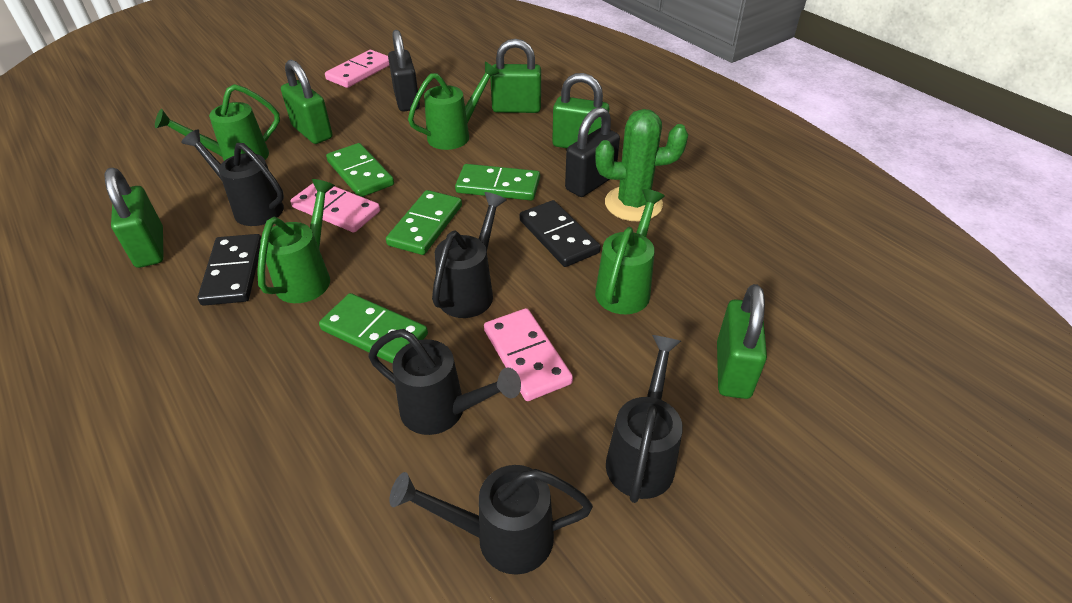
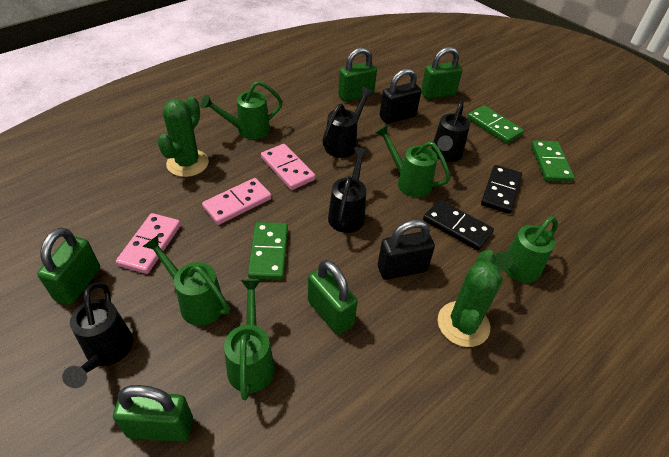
black watering can: [182,129,284,226] [368,329,521,435] [389,465,593,575] [432,192,507,318] [606,335,683,503] = 5 -> [62,283,133,388] [322,87,374,158] [328,147,369,233] [431,101,470,162] = 4
green cactus: [595,109,688,221] = 1 -> [157,96,209,177] [438,250,503,347] = 2
green domino: [319,293,428,363] [326,143,394,197] [386,190,462,255] [455,164,540,200] = 4 -> [248,222,288,280] [467,105,524,144] [531,140,575,182] = 3
green watering can: [155,84,280,161] [257,179,335,303] [408,62,499,150] [595,189,665,314] = 4 -> [142,235,230,326] [201,81,283,139] [224,279,275,400] [375,124,451,197] [494,216,558,283] = 5

